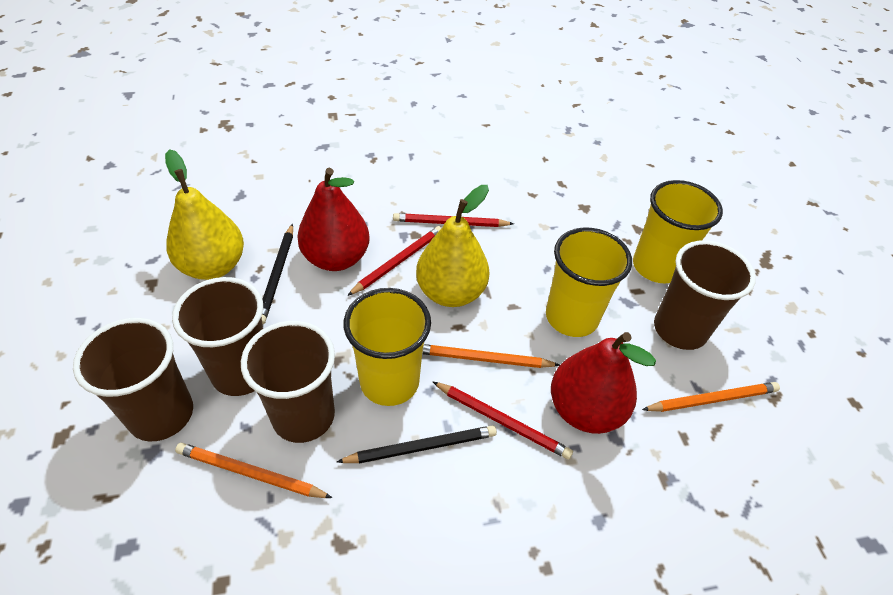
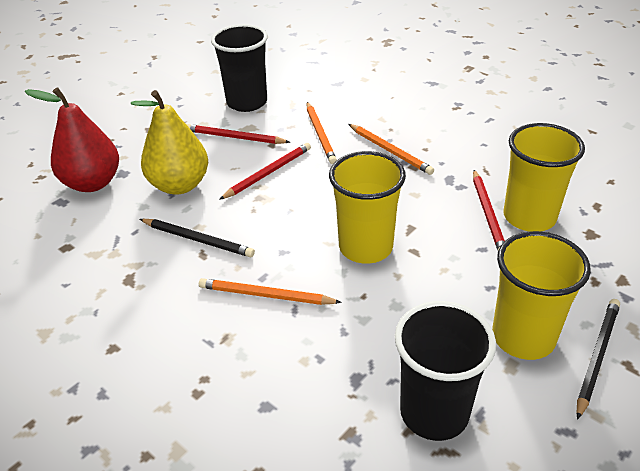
black cup: none = 0 -> [211,24,268,112] [395,301,496,441] = 2
brown cup: [73,318,193,442] [172,277,263,396] [241,321,335,443] [654,240,756,350] = 4 -> none = 0
red pear: [297,168,370,271] [551,332,656,434] = 2 -> [25,87,119,192] = 1
yellow pear: [165,149,244,280] [416,185,489,307] = 2 -> [131,90,208,195] = 1

